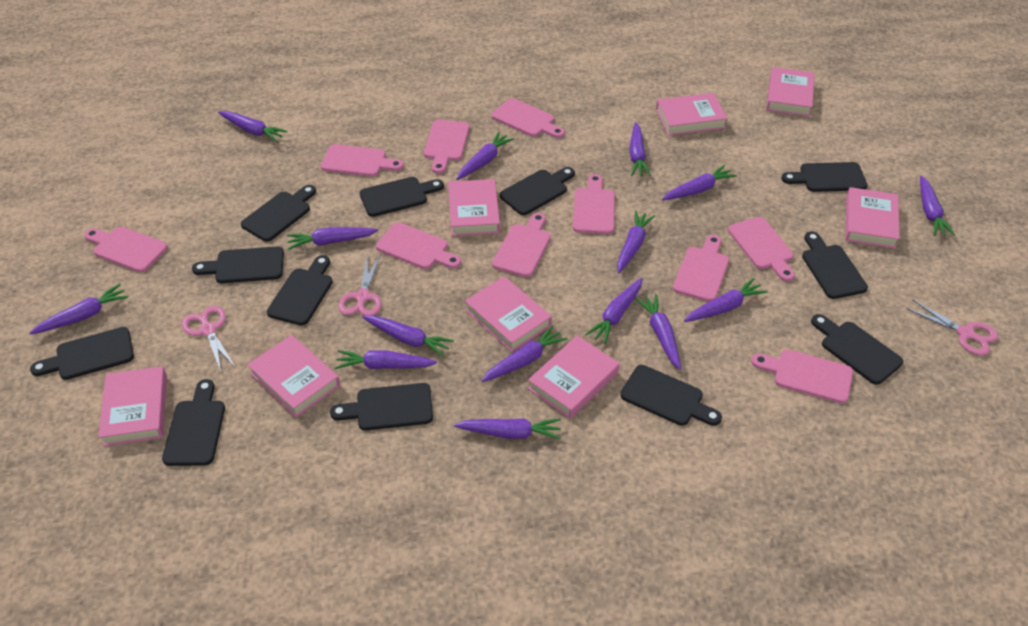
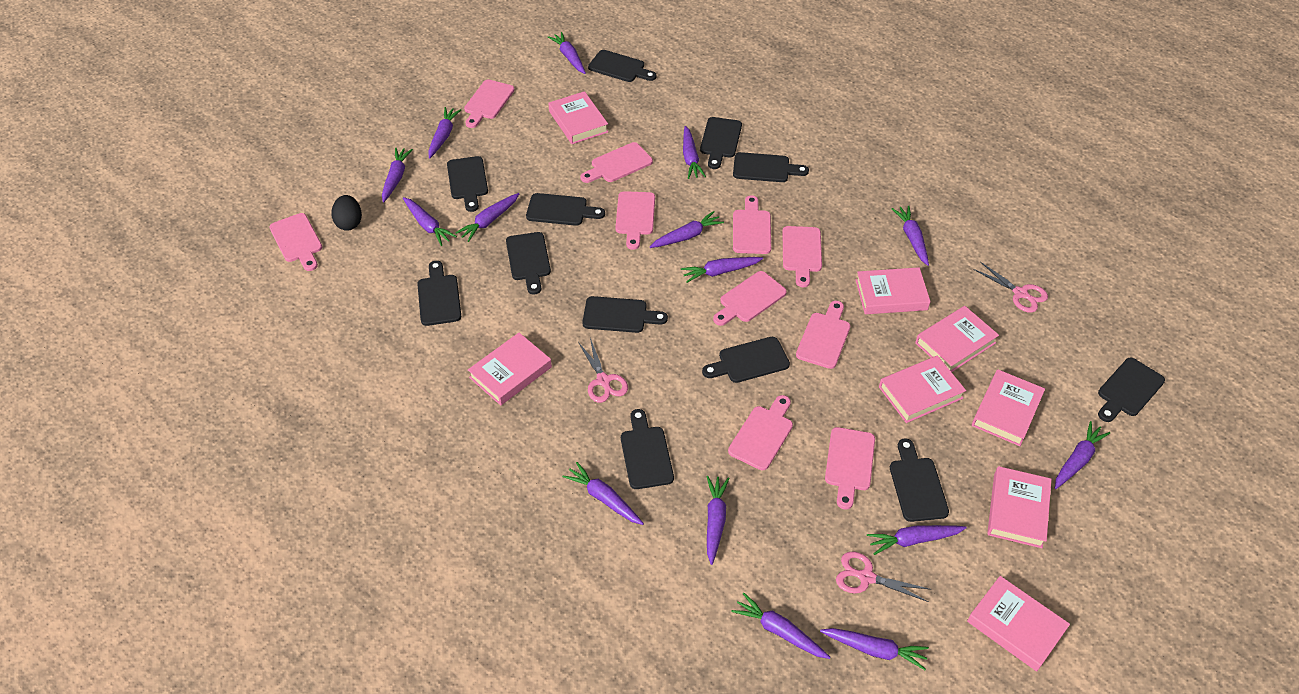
black egg: none = 0 -> [331,195,362,231] = 1

